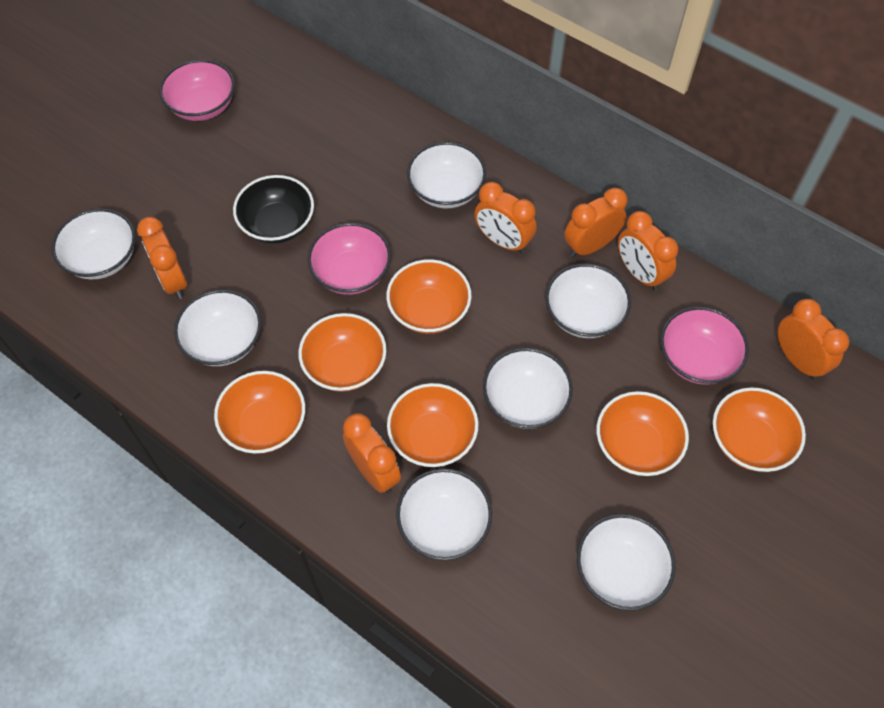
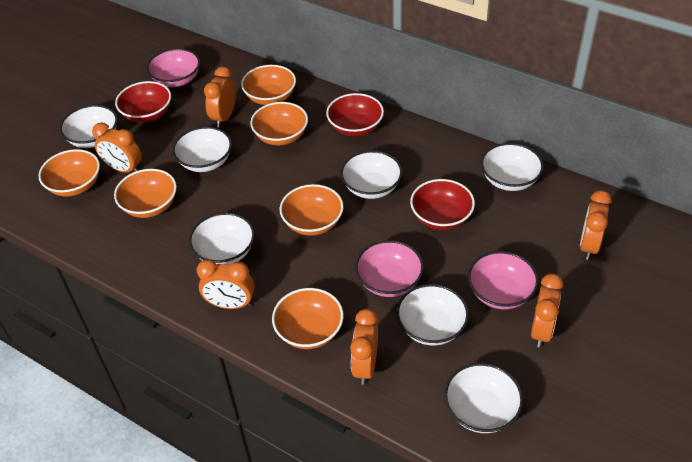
black bowl: [233,175,314,244] = 1 -> none = 0
red bowl: none = 0 -> [115,81,171,123] [326,93,384,136] [410,179,475,230] = 3

